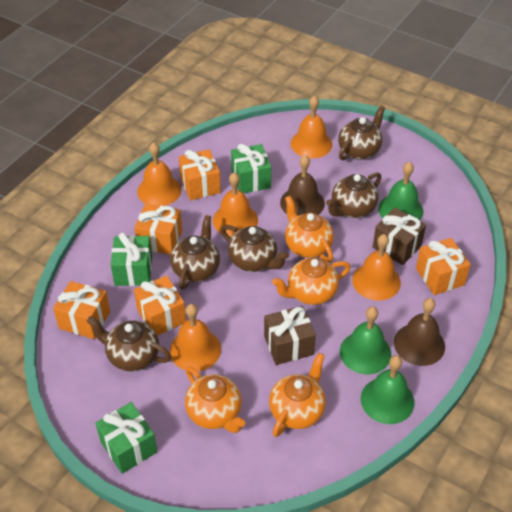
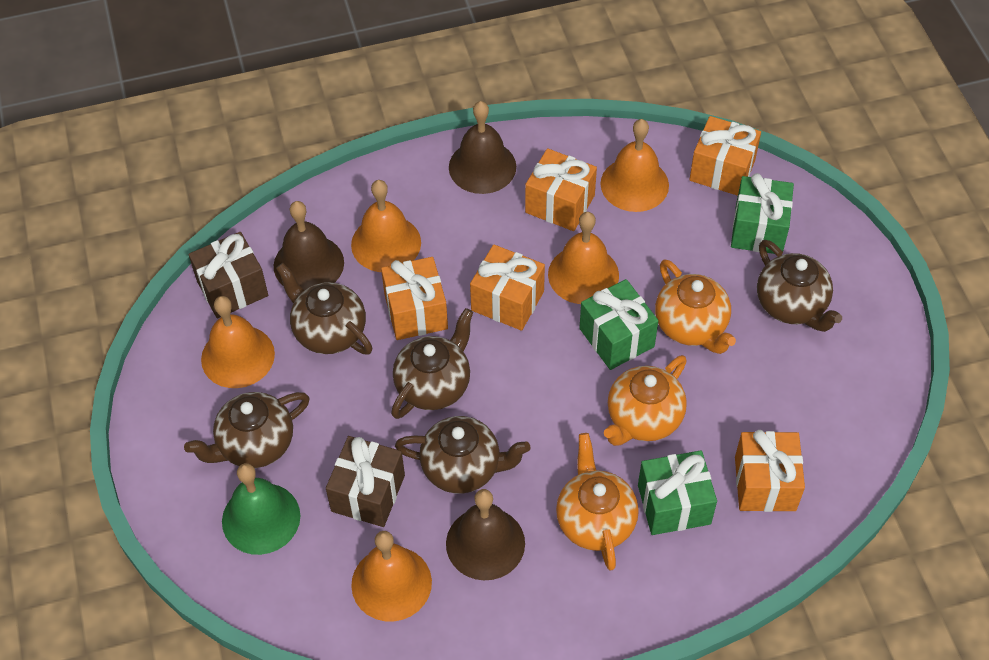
brown bell: [280,155,325,216] [394,298,445,366] = 2 -> [274,201,344,290] [446,489,525,580] [449,101,516,194] = 3
green bell: [340,307,391,375] [361,355,415,424] [378,162,423,220] = 3 -> [222,463,300,555] = 1
orange teapot: [185,366,245,433] [269,353,326,437] [272,258,351,305] [285,196,334,262] = 4 -> [556,433,639,571] [604,355,687,446] [655,259,736,354] = 3

